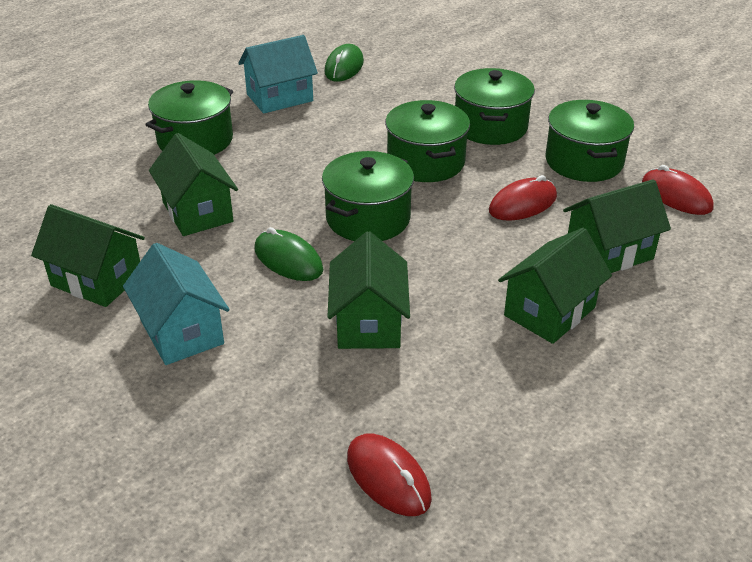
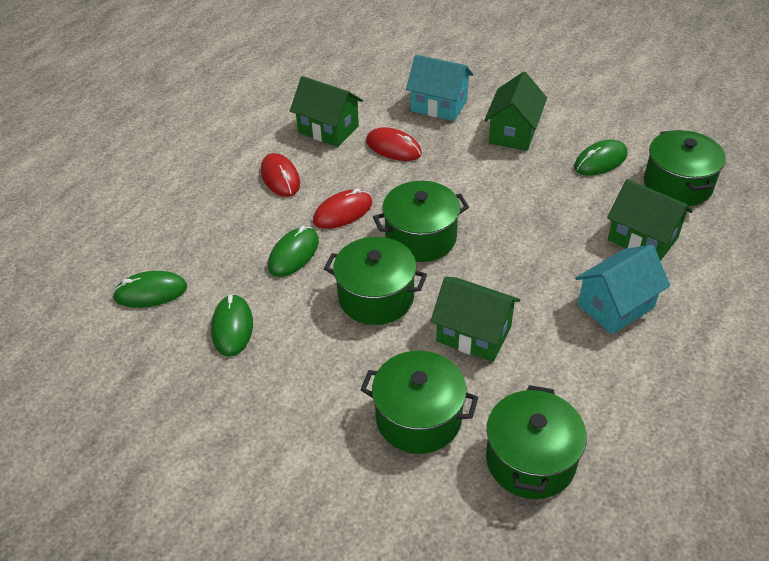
green house: [31,204,145,307] [149,133,238,236] [327,231,410,349] [498,228,612,344] [563,179,671,273] = 5 -> [290,76,363,147] [431,277,520,362] [484,72,547,151] [607,179,692,261] = 4
green mouse: [254,227,323,281] [324,44,364,82] = 2 -> [112,271,187,308] [211,294,253,357] [268,226,319,277] [574,140,628,176] = 4

